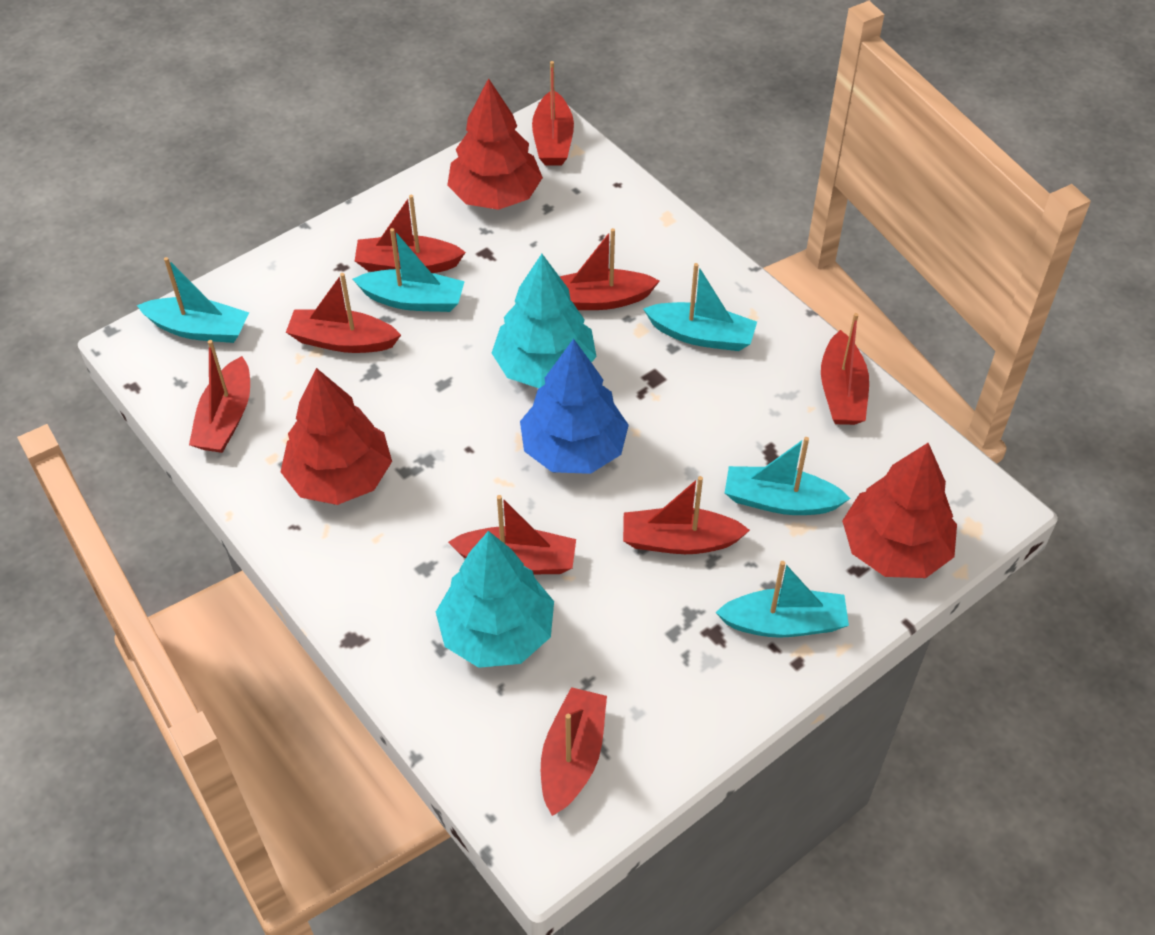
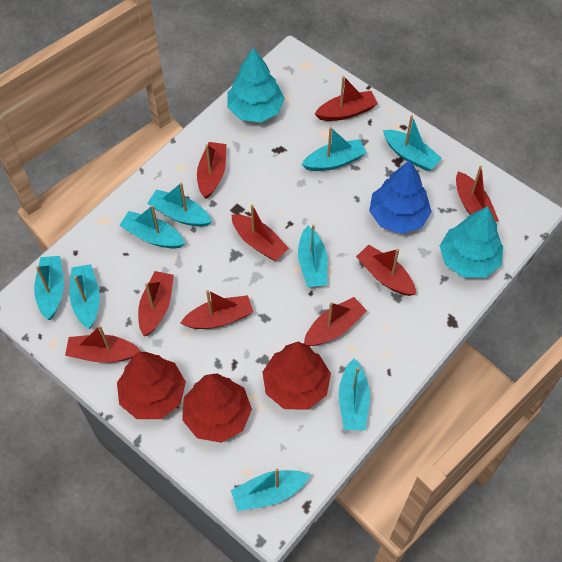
turquoise boat: [137,257,249,343] [353,228,465,312] [643,263,757,351] [715,561,849,638] [725,437,851,515] = 5 -> [34,256,64,320] [70,264,100,329] [119,205,185,249] [147,183,212,227] [231,468,310,511] [298,225,328,287] [301,127,367,171] [339,359,370,430] [383,115,442,171] = 9

